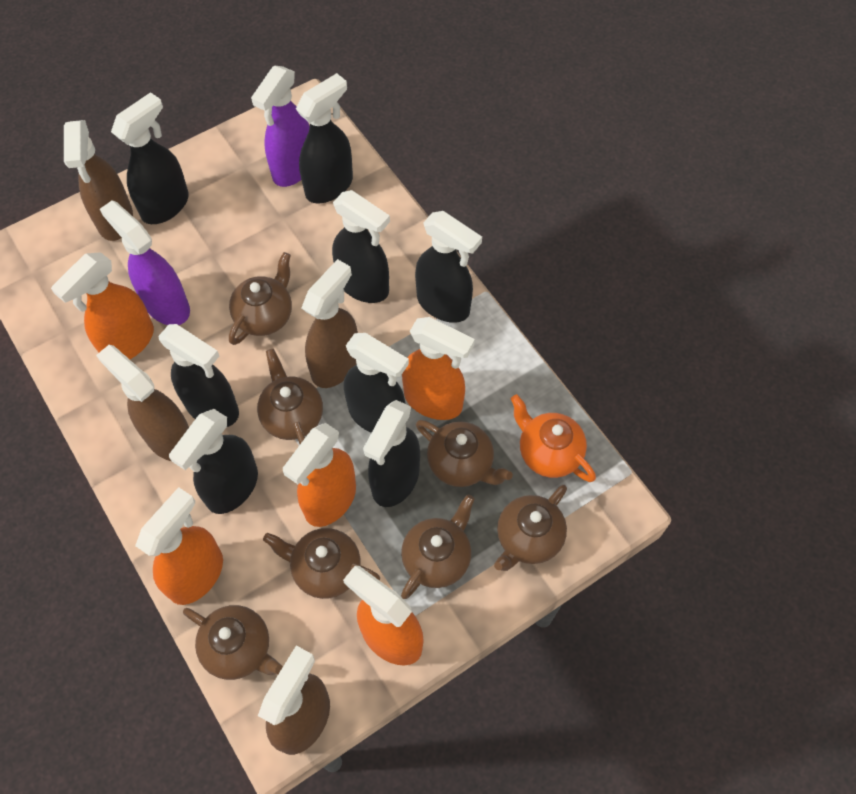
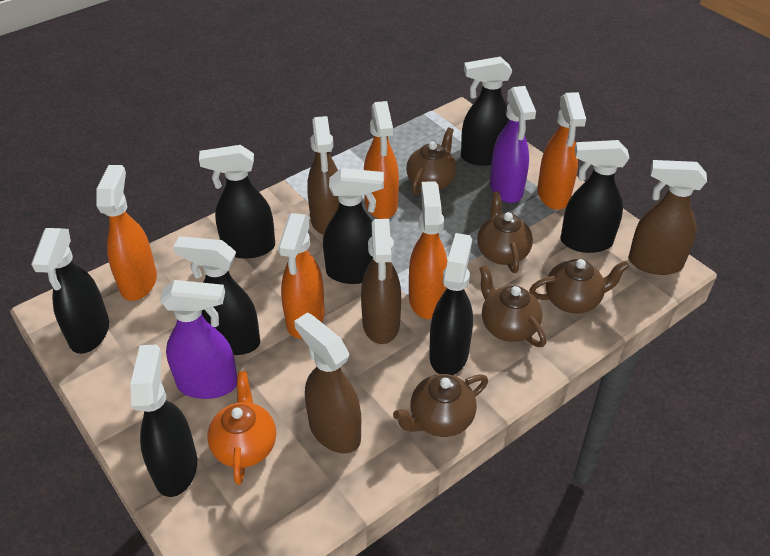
brown teapot: [183,605,283,680] [229,252,292,345] [257,349,323,444] [263,528,380,599] [401,495,475,599] [416,420,513,487] [494,485,567,571] = 7 -> [393,374,488,437] [406,127,457,195] [477,191,533,273] [479,265,546,347] [529,259,629,314] = 5

